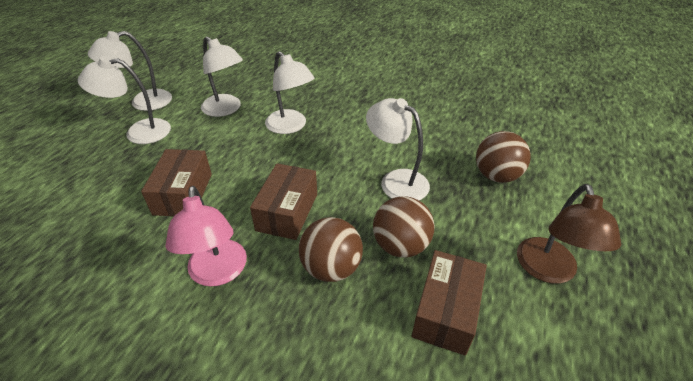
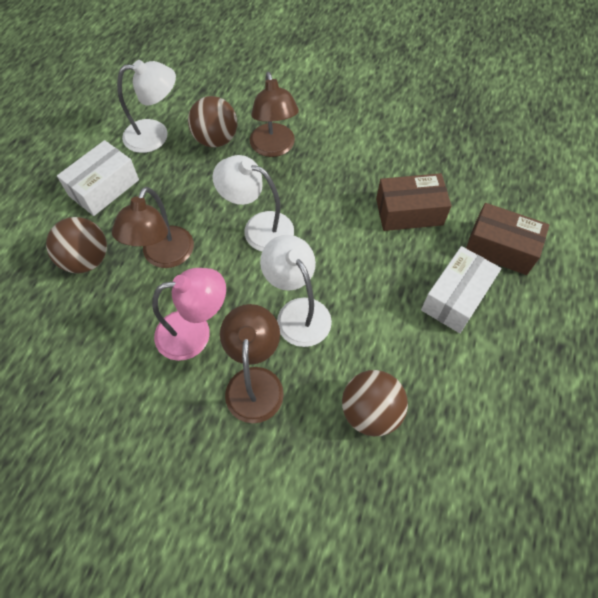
brown box: [141,149,212,216] [250,163,317,240] [412,250,487,355] = 3 -> [376,173,451,231] [466,203,549,275] = 2
brown lamp: [517,184,621,284] = 1 -> [112,187,194,268] [220,304,284,423] [250,72,299,157] = 3
white box: none = 0 -> [57,140,139,216] [421,246,501,333] = 2
white lamp: [78,57,171,144] [88,31,172,111] [201,36,243,117] [265,51,315,134] [366,98,430,200] = 5 -> [117,60,176,153] [212,155,294,251] [260,235,332,347] = 3

